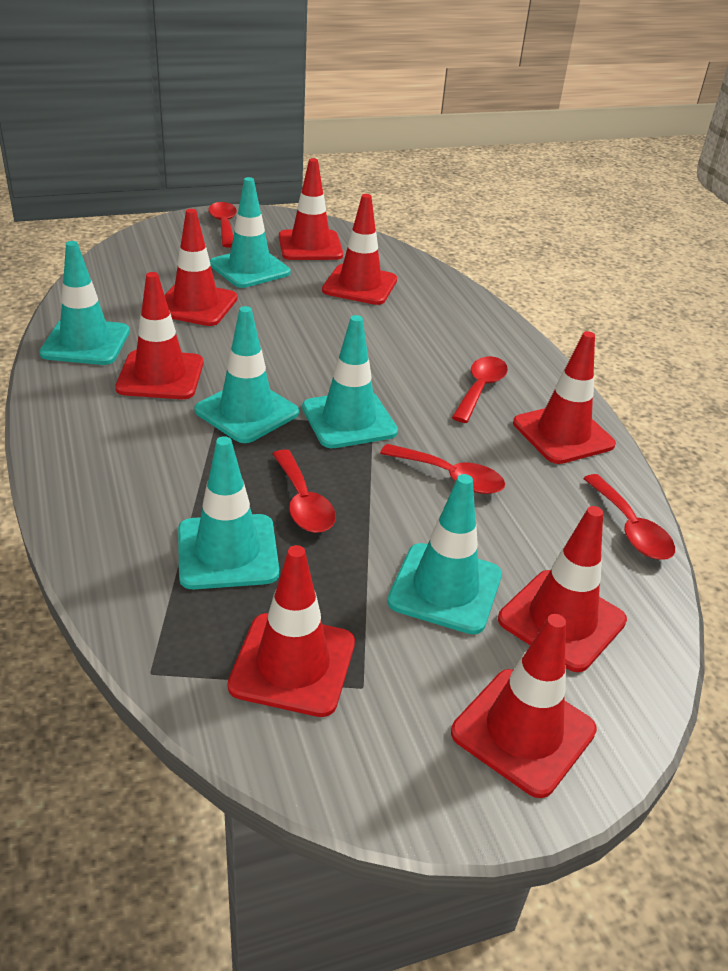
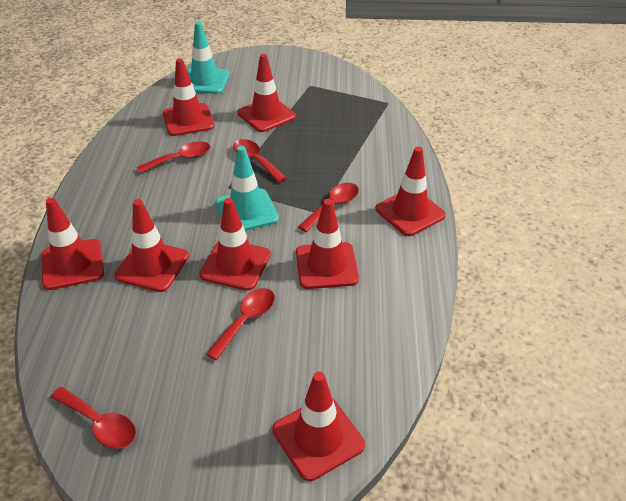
turquoise traffic cone: [39,241,130,365] [178,436,279,589] [194,306,299,443] [210,177,290,288] [302,315,398,448] [387,474,502,634] = 6 -> [188,22,230,94] [216,146,279,231] = 2

